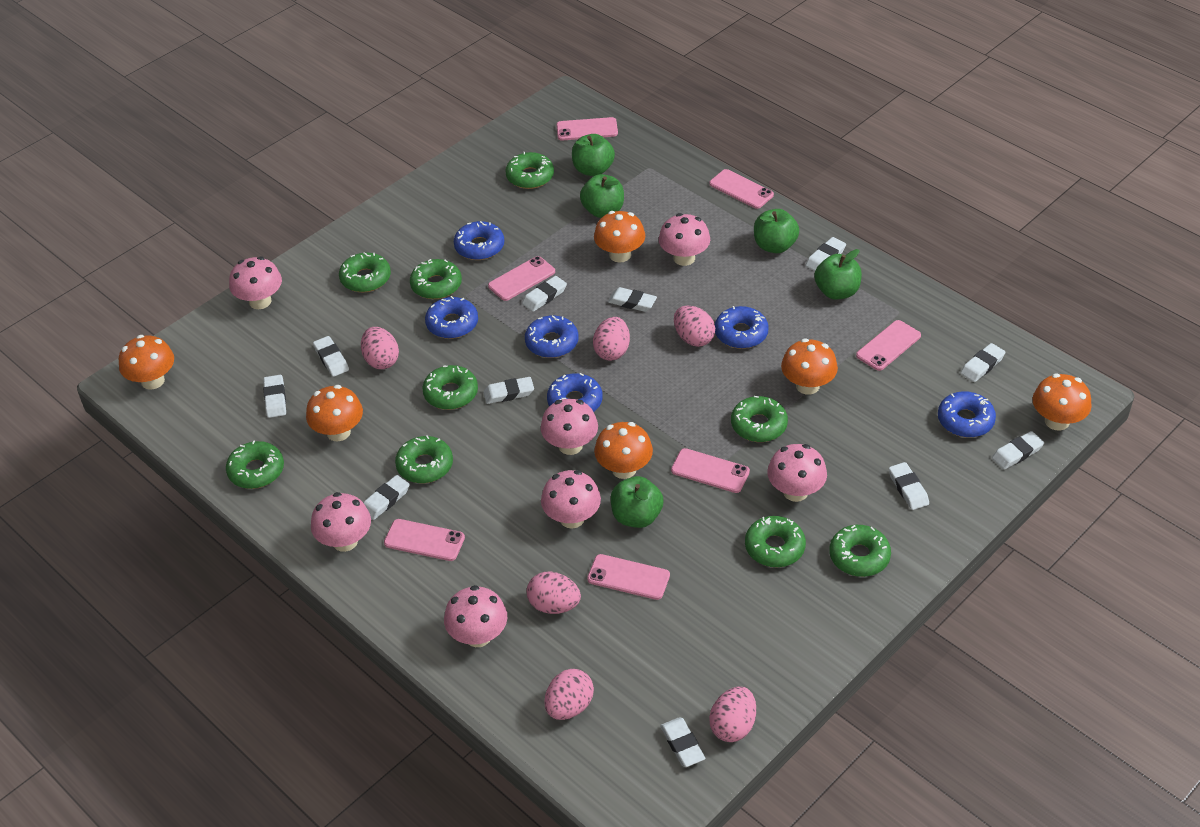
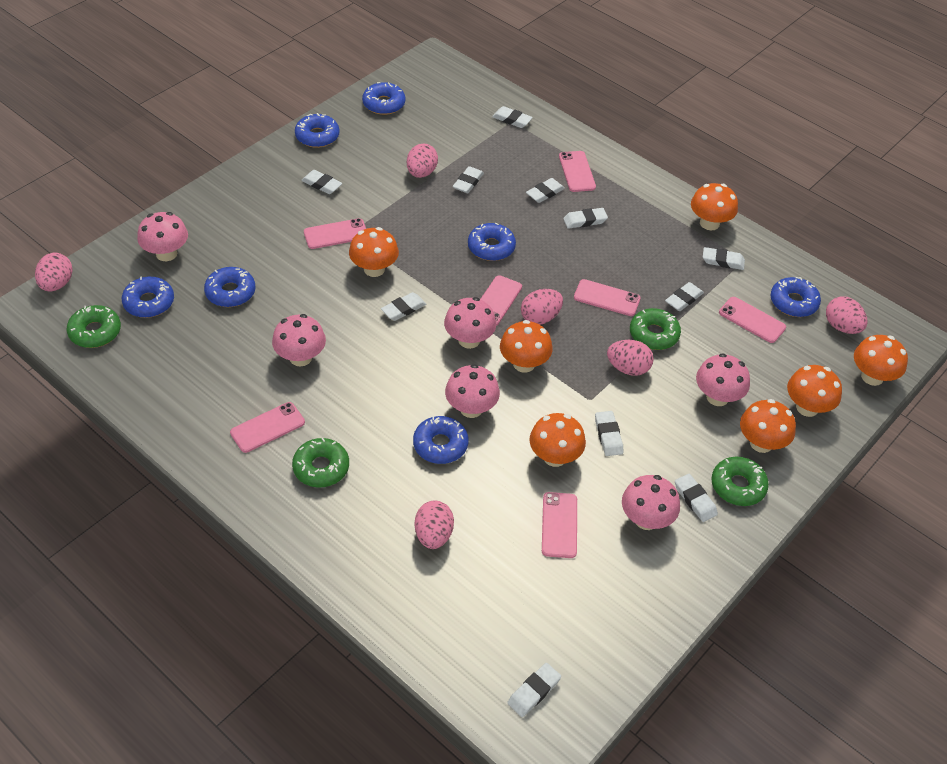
blue donut: [425,296,478,339] [454,221,504,260] [525,315,578,358] [547,373,603,412] [715,306,769,349] [938,391,996,438] = 6 -> [122,277,174,318] [204,267,256,307] [295,113,340,148] [362,82,405,115] [413,416,469,464] [468,223,516,261] [771,277,821,317] = 7
green apple: [572,134,615,176] [580,174,624,218] [611,476,664,528] [754,209,799,253] [814,249,862,299] = 5 -> none = 0
green donut: [226,440,284,489] [339,252,391,292] [395,435,453,483] [410,259,462,299] [422,365,478,410] [506,152,554,189] [731,396,788,442] [745,516,806,567] [829,525,891,577] = 9 -> [67,305,121,348] [292,438,349,487] [630,308,681,350] [711,457,769,506] = 4
orange mushroom: [119,335,174,390] [306,385,363,442] [594,211,645,263] [594,422,653,479] [781,339,838,395] [1032,374,1091,431] = 6 -> [349,227,399,277] [500,320,553,373] [530,413,586,467] [691,183,738,230] [740,399,796,453] [787,365,842,417] [854,335,908,386] = 7
pink mushroom: [229,257,282,309] [311,492,371,552] [444,585,507,647] [541,399,598,455] [541,470,601,529] [659,213,710,266] [767,444,827,502] = 7 -> [137,212,188,261] [272,314,326,367] [444,297,496,349] [445,364,500,418] [622,475,680,530] [696,353,750,406] = 6

